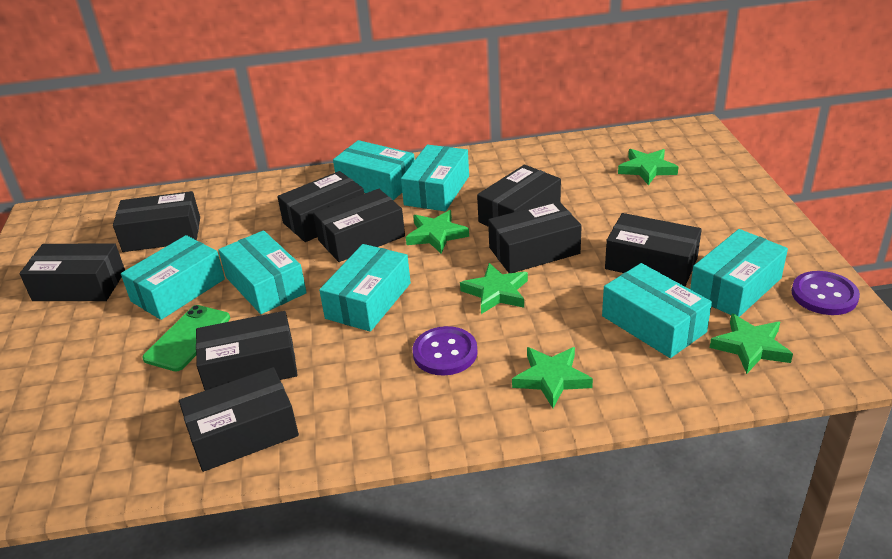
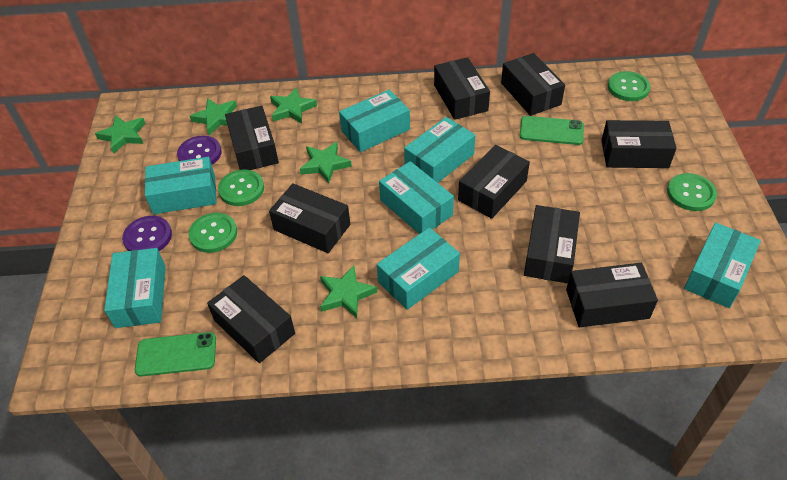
green button: none = 0 -> [188,213,237,253] [218,170,264,206] [608,71,650,101] [667,173,717,211] = 4
green phone: [142,305,230,371] = 1 -> [135,332,216,377] [520,116,584,145] = 2

